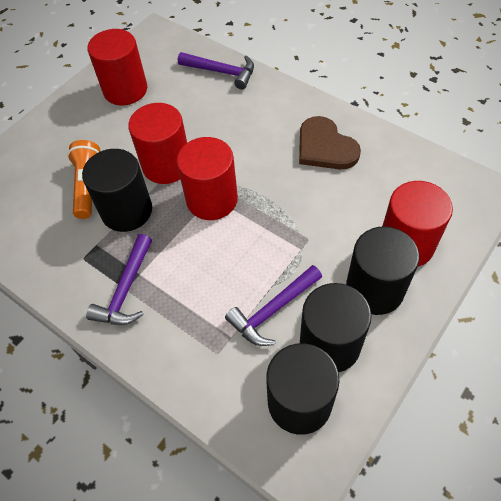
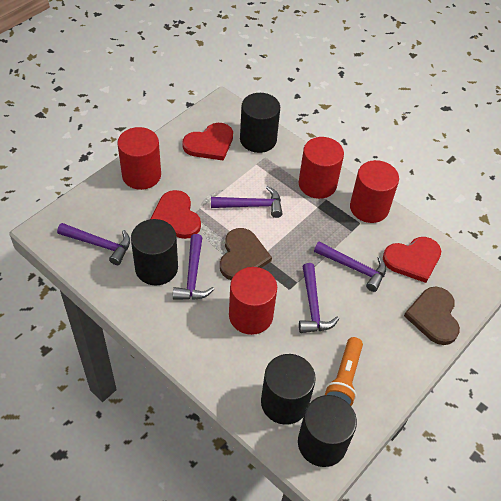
brown heart: [299,116,361,169] = 1 -> [220,228,272,280] [404,286,460,345] = 2
purple hammer: [86,234,152,325] [178,52,254,89] [225,265,322,346] = 3 -> [57,223,130,265] [173,234,214,300] [211,186,282,218] [299,263,339,333] [314,242,386,292] = 5
red heart: none = 0 -> [150,190,201,239] [182,123,233,161] [383,237,441,283] = 3

